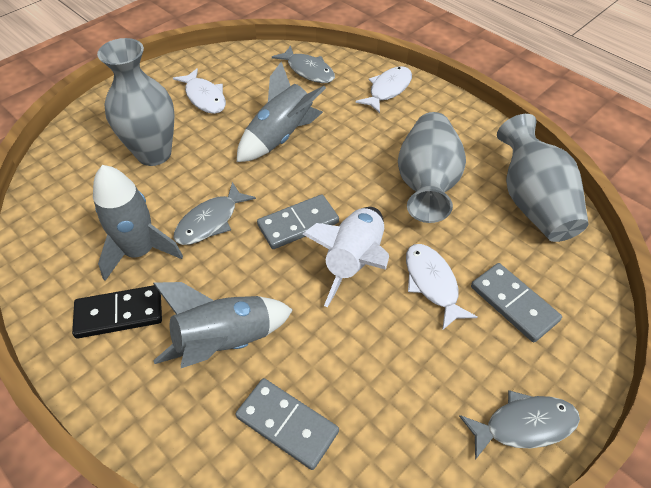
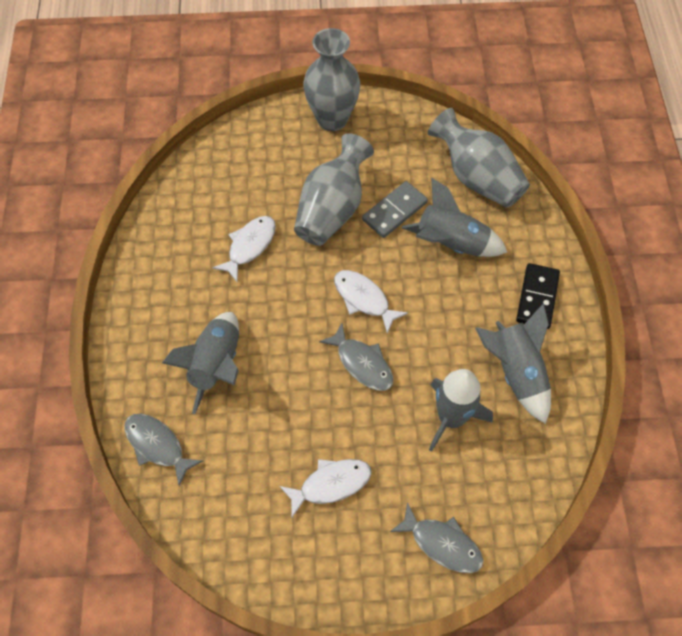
grey domino: [236,378,339,470] [257,194,339,249] [471,263,562,342] = 3 -> [362,181,428,238] = 1
grey rocket: [93,165,183,281] [153,282,293,368] [237,62,326,162] = 3 -> [162,312,239,414] [402,178,507,257] [429,369,493,452] [475,303,551,424] = 4
white rocket: [303,207,389,308] = 1 -> none = 0

